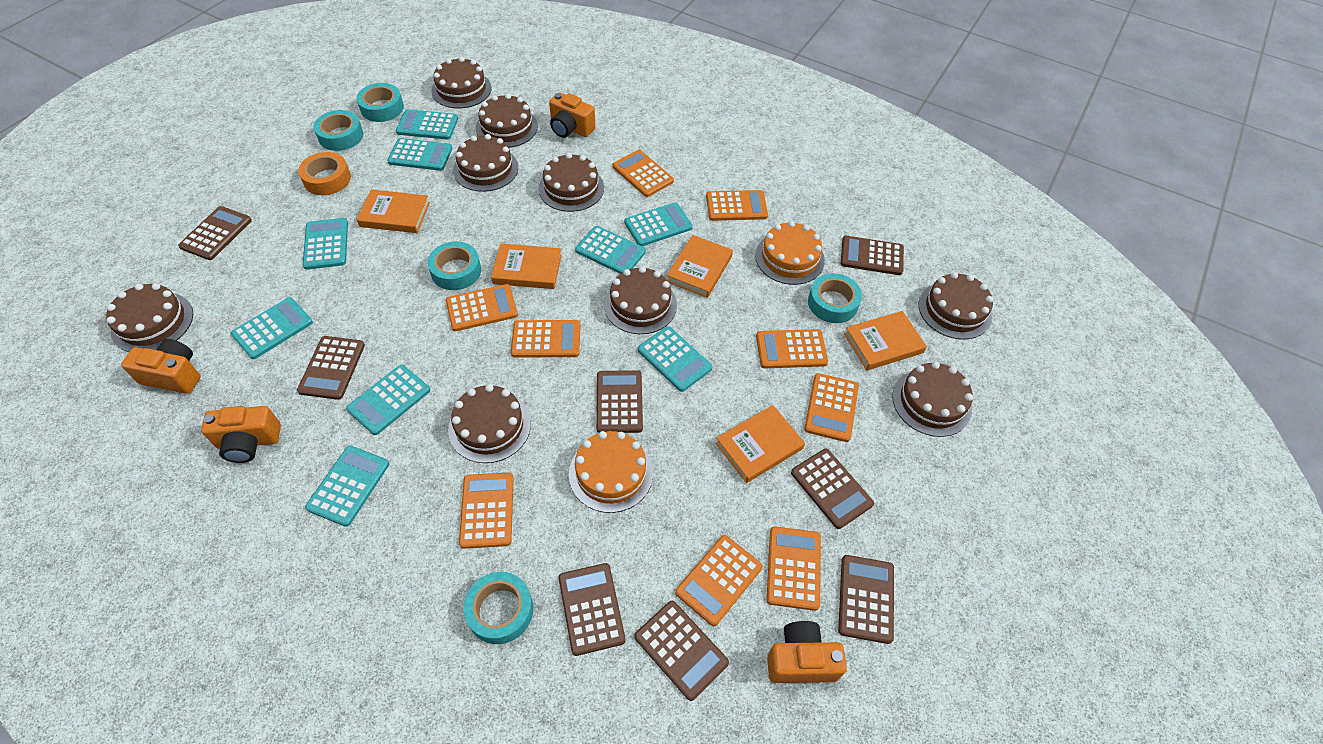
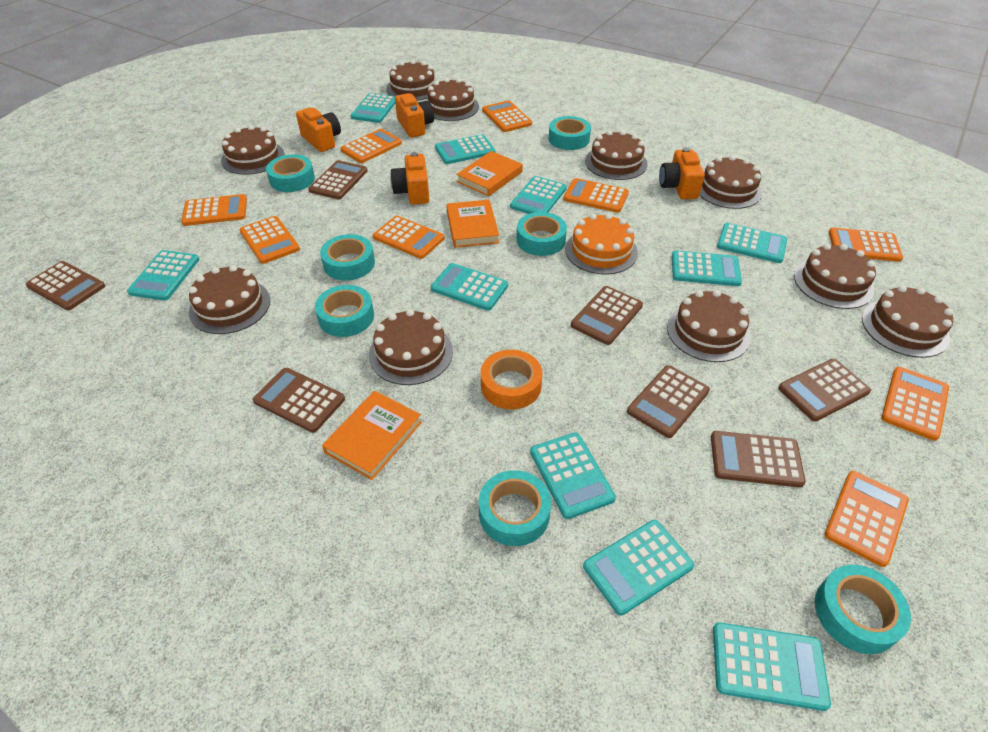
brown cake: [106,283,193,352] [431,57,492,108] [448,384,531,463] [453,134,518,192] [476,94,538,148] [539,153,604,212] [604,266,677,334] [892,361,973,437] [919,272,994,339] = 9 -> [189,265,270,334] [221,125,284,175] [369,309,453,385] [386,60,436,101] [427,78,479,121] [585,130,648,180] [667,290,751,362] [700,155,762,209] [794,243,876,309] [862,285,953,358] = 10
brown calculator: [178,206,252,260] [297,336,365,400] [558,563,626,656] [596,370,643,433] [634,601,729,701] [791,449,874,529] [838,555,894,644] [841,236,904,275] = 8 -> [26,261,105,310] [253,368,345,433] [308,160,367,200] [571,286,643,345] [627,365,710,438] [711,431,806,488] [778,359,871,422] = 7
orange book: [357,189,430,233] [491,243,562,289] [667,235,733,298] [715,405,805,483] [844,311,927,370] = 5 -> [322,391,422,480] [446,200,499,248] [456,151,523,197] = 3
orange cake: [569,431,653,513] [755,221,825,285] = 2 -> [565,213,638,275] = 1
turquoise calculator: [230,297,313,359] [303,218,348,270] [305,446,389,527] [346,365,430,435] [387,138,452,171] [396,109,458,140] [575,226,646,274] [624,202,693,246] [638,326,713,392] = 9 -> [127,250,199,301] [351,93,395,123] [431,263,508,311] [435,134,495,164] [510,176,567,214] [530,432,616,519] [583,520,694,616] [672,250,742,286] [713,622,831,711] [717,223,788,263] = 10
turquoise tape: [314,110,363,151] [356,83,404,122] [427,241,481,290] [464,572,533,644] [808,273,862,323] = 5 -> [266,154,315,192] [315,285,374,337] [320,234,375,281] [479,470,551,546] [517,212,567,256] [549,116,591,150] [815,565,911,654] = 7

